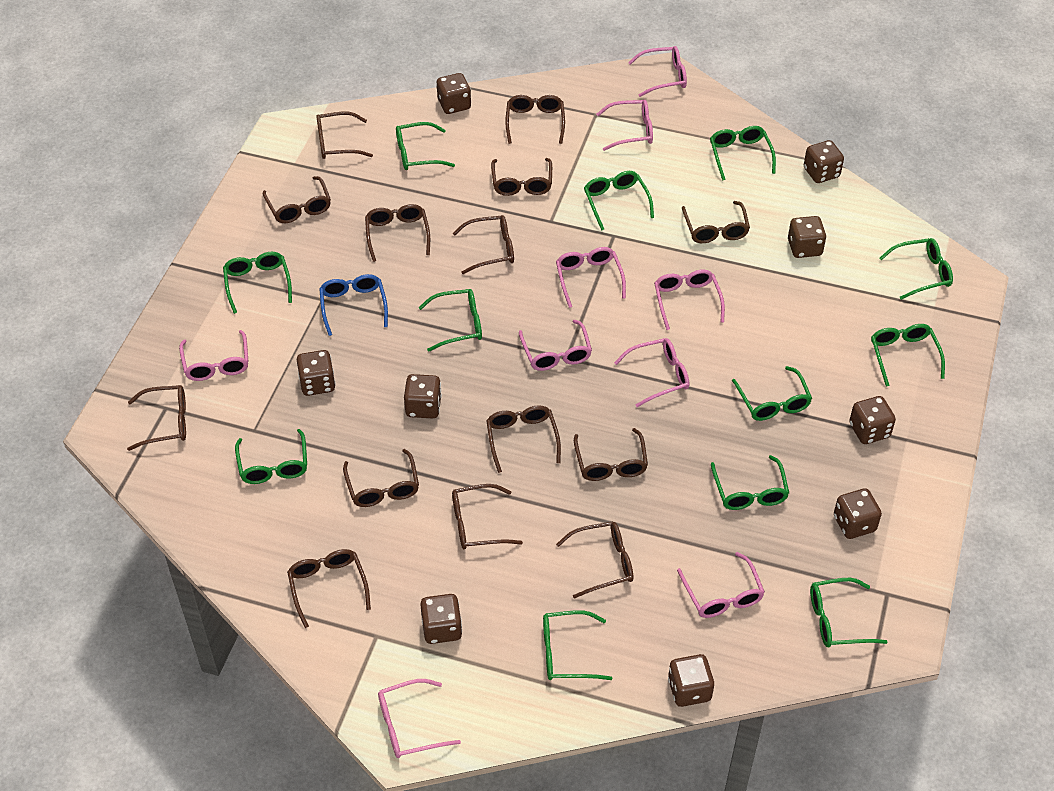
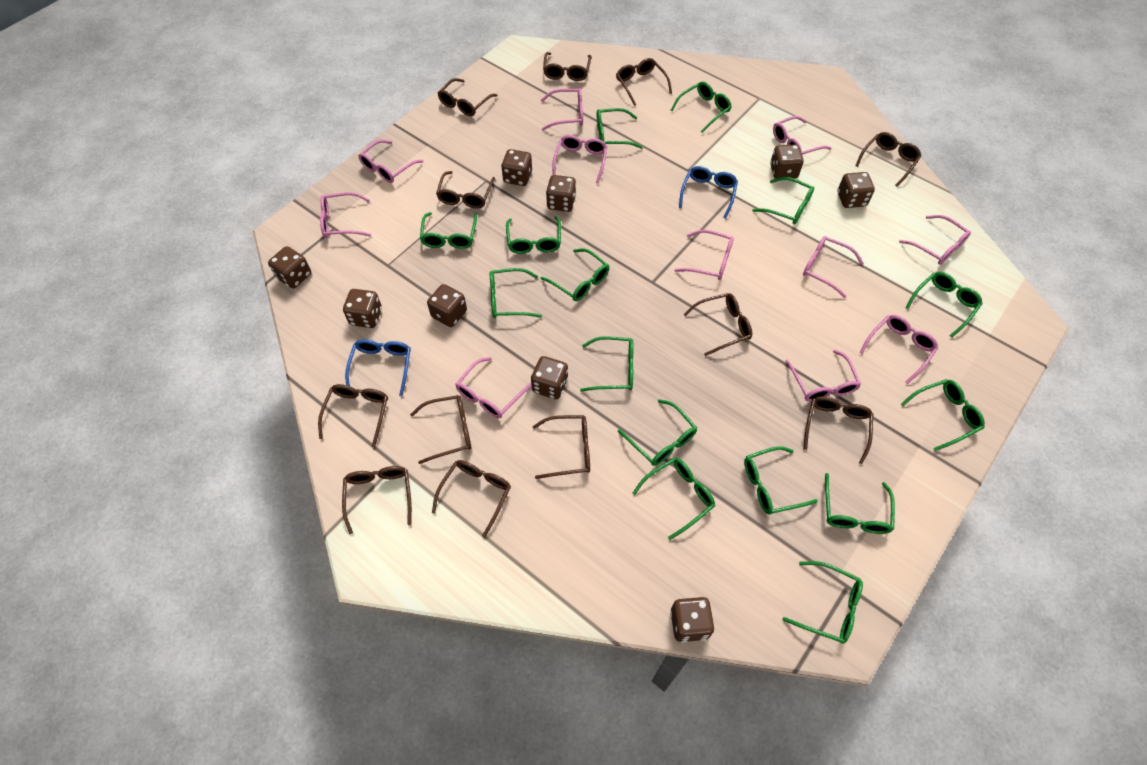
blue glasses: [319,274,388,336] = 1 -> [345,339,411,396] [679,166,738,219] = 2
brown glasses: [127,385,186,451] [263,176,331,223] [287,549,371,628] [316,112,373,159] [343,449,419,507] [365,204,430,262] [452,484,523,549] [453,215,514,274] [486,405,561,473] [491,158,552,196] [505,95,565,144] [556,521,633,599] [574,428,648,481] [682,201,750,243] = 14 -> [318,384,388,447] [342,466,412,534] [410,395,471,464] [432,460,511,538] [436,171,495,209] [438,78,497,116] [532,415,590,479] [543,52,591,81] [616,58,672,106] [683,293,752,356] [803,396,873,464] [855,132,921,187] = 12
green glasses: [223,252,292,314] [235,429,307,484] [396,122,455,170] [419,289,482,352] [543,610,613,680] [584,171,654,231] [710,126,776,181] [711,455,789,510] [732,366,812,421] [810,578,887,647] [871,324,945,386] [879,238,953,300] = 12 -> [420,212,477,249] [490,268,542,318] [506,216,561,254] [541,248,609,301] [580,336,634,392] [597,108,643,149] [618,399,697,466] [632,457,715,540] [671,82,732,133] [744,447,818,515] [752,177,814,224] [782,561,863,644] [825,473,895,534] [901,379,985,451] [905,272,983,338] = 15
pink glasses: [179,330,249,381] [378,679,461,758] [519,320,592,371] [556,247,626,308] [596,100,653,151] [614,338,689,407] [628,46,687,97] [654,269,725,330] [677,552,765,618] = 9 -> [320,192,371,238] [358,140,423,183] [455,357,532,418] [541,88,583,130] [552,135,607,184] [674,230,734,280] [773,116,832,155] [785,350,861,402] [803,236,864,298] [859,315,938,384] [899,215,971,265] = 11

